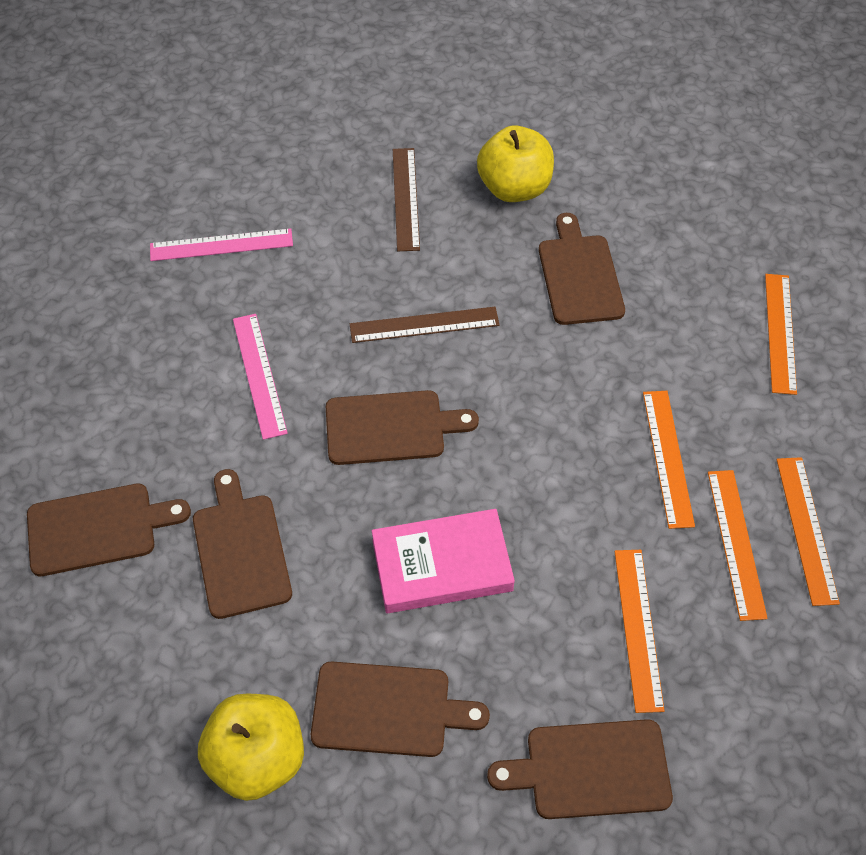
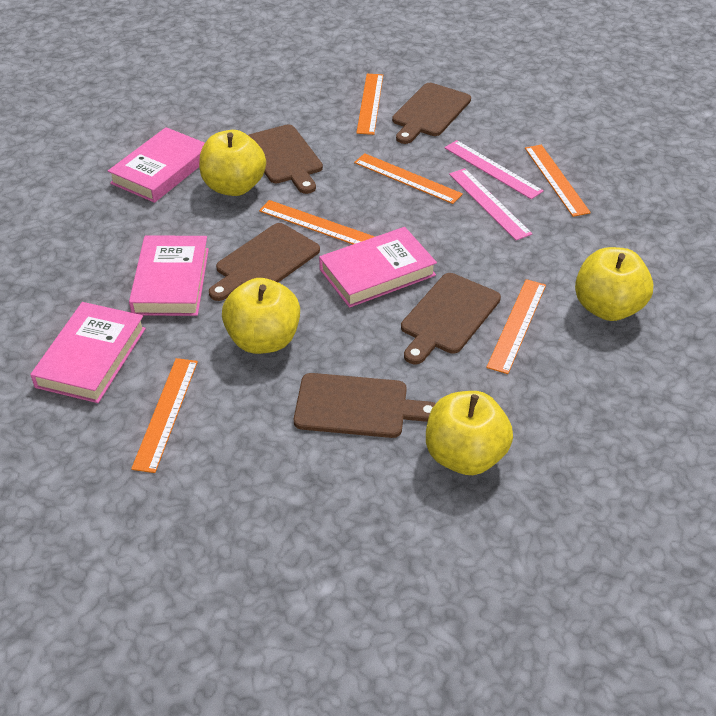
brown cutting board: [27,484,191,576] [193,469,292,619] [311,661,490,757] [326,390,479,465] [487,719,673,819] [539,213,625,325] = 6 -> [209,223,320,301] [248,125,323,194] [294,373,436,438] [392,83,471,144] [401,273,501,364] = 5
brown ruler: [350,307,500,343] [393,148,420,251] = 2 -> none = 0
orange ruler: [614,550,664,713] [643,391,695,529] [708,470,768,621] [765,274,797,395] [776,457,840,606] = 5 -> [131,358,198,473] [259,200,375,244] [354,153,463,204] [356,74,383,135] [486,279,546,374] [525,145,591,217] = 6
pink book: [372,509,515,613] = 1 -> [30,302,146,403] [108,127,205,203] [129,235,209,316] [319,227,437,308] = 4
yellow apple: [198,694,304,801] [477,126,554,202] = 2 -> [199,130,266,196] [222,278,300,354] [426,391,513,475] [575,247,653,321] = 4

